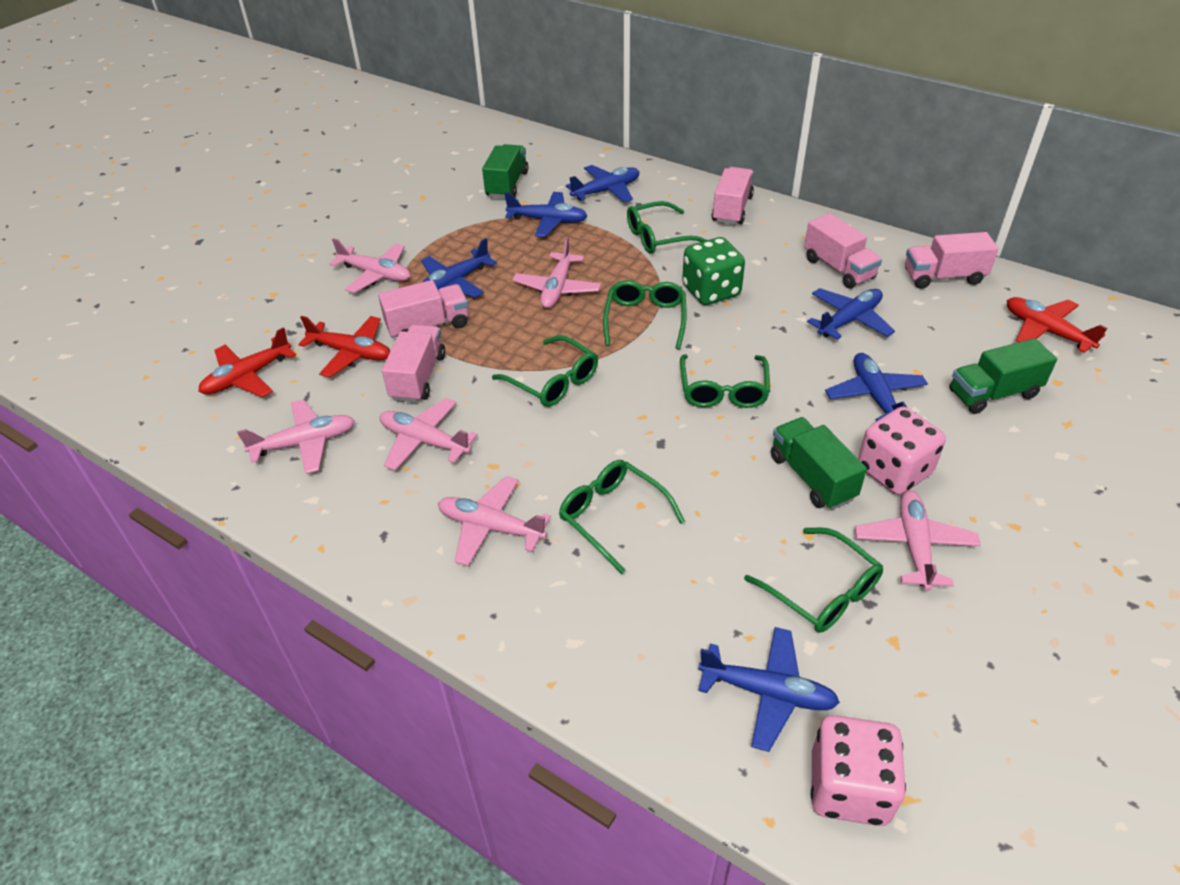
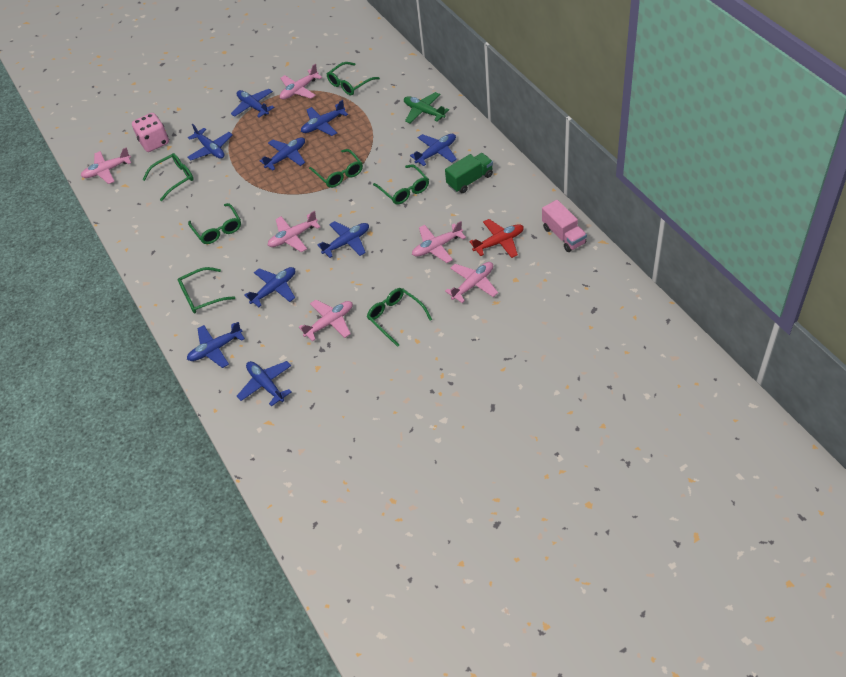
blue plane: [421,238,497,298] [504,192,587,237] [566,165,639,203] [698,627,840,752] [807,288,895,340] [825,353,928,421] = 6 -> [187,123,232,160] [187,322,245,368] [231,89,275,118] [237,361,291,407] [244,267,295,307] [260,137,305,171] [301,100,348,136] [318,221,369,258] [410,134,457,166] = 9
green dice: [682,237,745,305] = 1 -> none = 0
green glasses: [492,335,598,407] [559,460,685,574] [603,280,687,349] [627,201,707,254] [680,354,770,408] [744,527,883,633] = 6 -> [143,153,194,201] [178,267,235,313] [188,203,241,244] [309,149,363,188] [327,62,380,95] [367,288,432,347] [373,164,429,205] = 7
green plane: none = 0 -> [404,92,449,123] = 1
green truck: [482,144,528,198] [771,417,867,510] [949,338,1057,414] = 3 -> [445,153,493,193] = 1
pink dice: [811,715,906,826] [858,406,946,495] = 2 -> [132,113,169,152] = 1
pink truck: [378,280,468,338] [382,325,445,402] [712,167,754,225] [804,213,882,289] [905,232,999,289] = 5 -> [542,200,587,252] = 1
red plane: [198,327,296,397] [298,316,390,378] [1007,297,1108,353] = 3 -> [469,219,524,258] = 1

